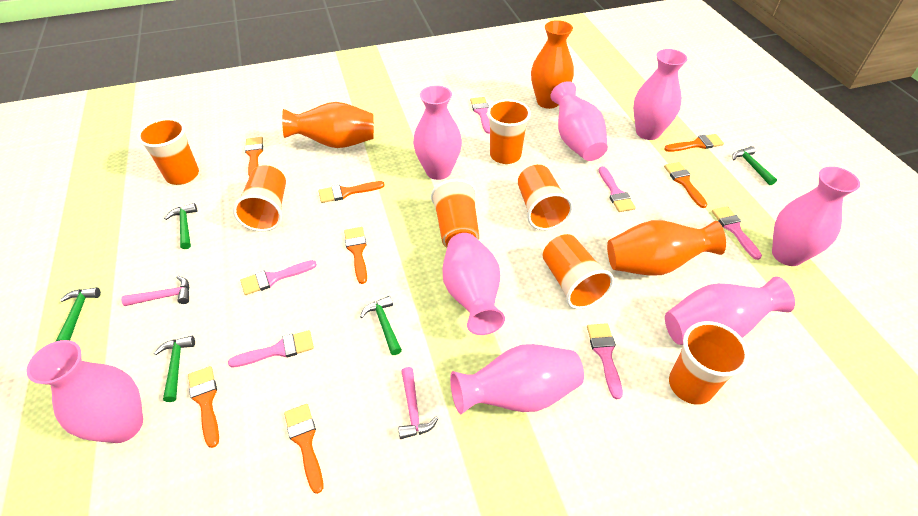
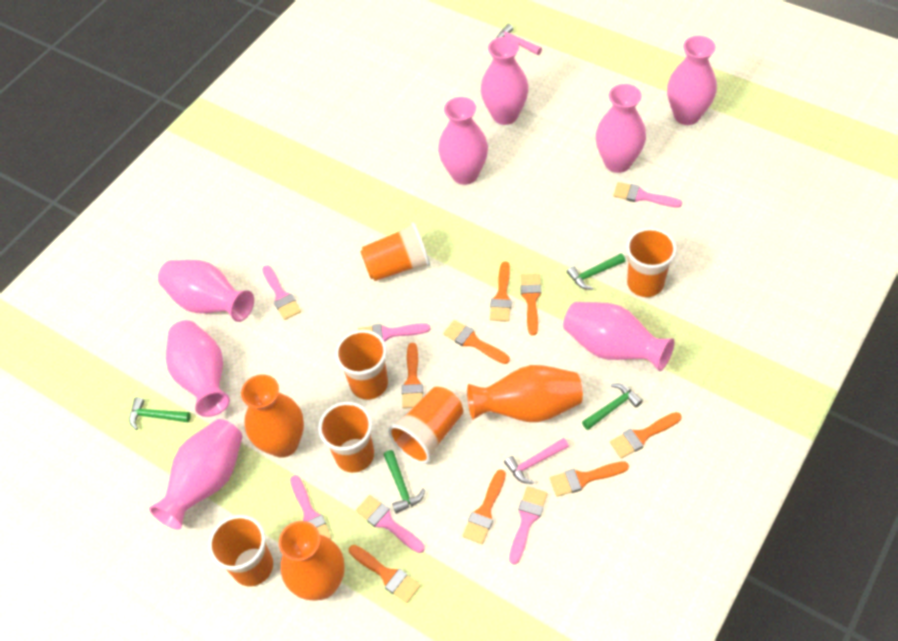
green hammer: [56,287,101,341] [154,336,195,402] [164,203,197,249] [360,296,402,355] [732,146,777,185] = 5 -> [129,397,191,430] [384,450,425,514] [567,253,626,290] [582,384,643,430] = 4
orange brush: [188,366,219,448] [245,137,263,177] [284,404,323,494] [318,181,385,203] [344,227,367,284] [664,134,724,152] [664,162,707,208] = 7 -> [349,545,420,603] [402,343,423,409] [443,320,510,364] [462,470,506,544] [490,262,512,322] [521,273,541,335] [550,461,629,497] [610,412,682,459] = 8
orange cup: [137,118,199,185] [233,165,286,232] [431,179,479,247] [487,99,531,164] [518,164,573,230] [542,234,614,309] [669,321,749,405] = 7 -> [208,515,273,586] [318,402,374,473] [335,330,388,400] [360,222,430,281] [388,386,463,464] [626,228,677,297] = 6

